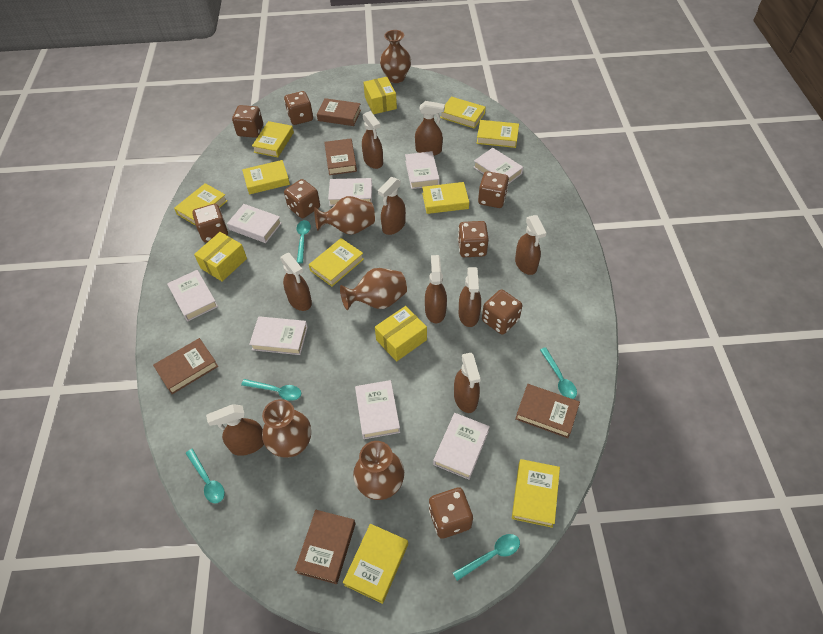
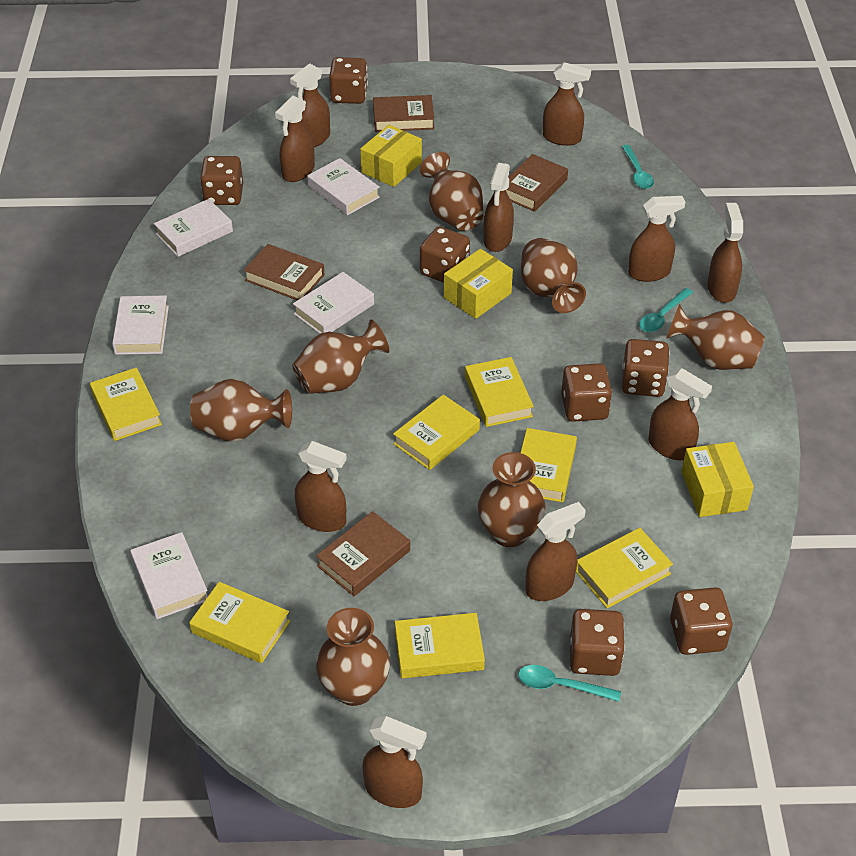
brown book: [153,338,218,394] [295,510,355,584] [317,98,361,126] [324,138,357,175] [515,384,580,438] = 5 -> [244,244,325,300] [316,511,410,596] [373,95,434,132] [506,154,568,212] = 4
brown dice: [192,204,228,242] [232,105,263,138] [284,91,313,125] [284,179,320,218] [429,487,473,539] [458,221,489,257] [478,171,509,208] [482,289,522,335] = 8 -> [200,156,243,205] [329,57,368,104] [420,226,470,283] [561,363,612,422] [570,609,625,676] [622,339,670,397] [670,587,732,655] = 7
brown spray bottle: [206,404,264,456] [280,253,312,311] [362,111,383,169] [378,177,406,235] [415,101,445,156] [425,255,447,323] [454,353,480,413] [459,267,481,327] [515,215,546,275] = 9 -> [275,96,315,182] [290,63,330,147] [295,441,347,532] [362,716,426,808] [483,163,514,252] [526,502,586,601] [543,62,591,146] [628,196,685,282] [648,368,712,460] [707,203,743,303] = 10
brown vase: [262,399,311,457] [314,196,375,235] [340,268,407,310] [353,441,404,500] [380,30,411,83] = 5 -> [190,378,292,442] [292,320,389,394] [316,608,390,706] [420,152,484,231] [478,452,546,547] [521,238,586,313] [666,304,765,370] = 7
turquoise spoon: [186,449,225,503] [241,379,301,401] [297,220,311,263] [453,534,520,581] [540,347,577,399] = 5 -> [518,665,621,702] [622,145,654,189] [639,288,693,332] = 3
white book: [167,270,218,321] [227,204,282,243] [249,316,308,355] [328,178,372,206] [355,380,400,439] [405,151,440,189] [433,413,490,480] [473,148,523,184] = 8 -> [112,295,169,355] [130,532,208,619] [154,199,233,257] [293,272,374,334] [307,158,380,216] = 5
yellow book: [174,183,227,226] [242,160,290,195] [252,121,294,157] [309,238,364,286] [343,524,408,604] [422,182,469,214] [440,97,486,129] [477,120,519,148] [512,459,560,528] = 9 -> [90,368,162,441] [189,582,290,663] [393,395,480,470] [395,613,485,679] [465,357,534,427] [521,428,577,502] [576,528,673,608] = 7

